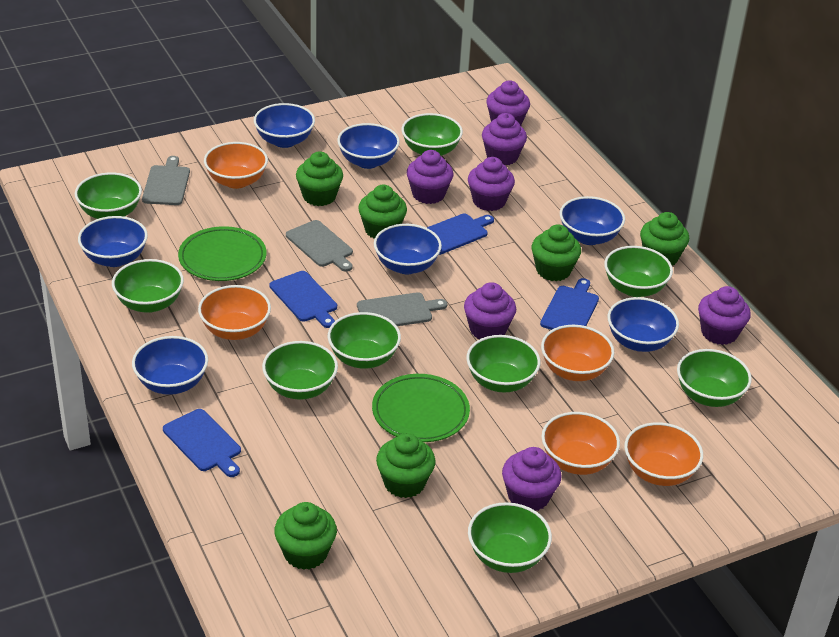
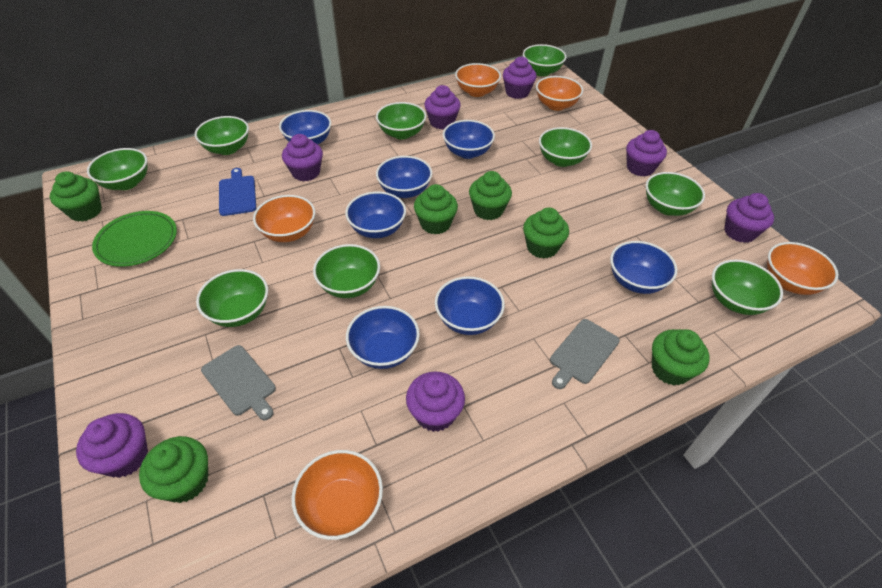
blue cutting board: [163,409,241,477] [269,271,337,328] [427,214,494,255] [540,278,599,330] = 4 -> [219,168,256,216] = 1
green plate: [178,226,266,281] [372,374,470,442] = 2 -> [92,211,177,267] = 1
grey cutting board: [142,156,190,205] [286,220,353,272] [357,292,447,326] = 3 -> [201,345,276,420] [550,319,620,389] = 2

